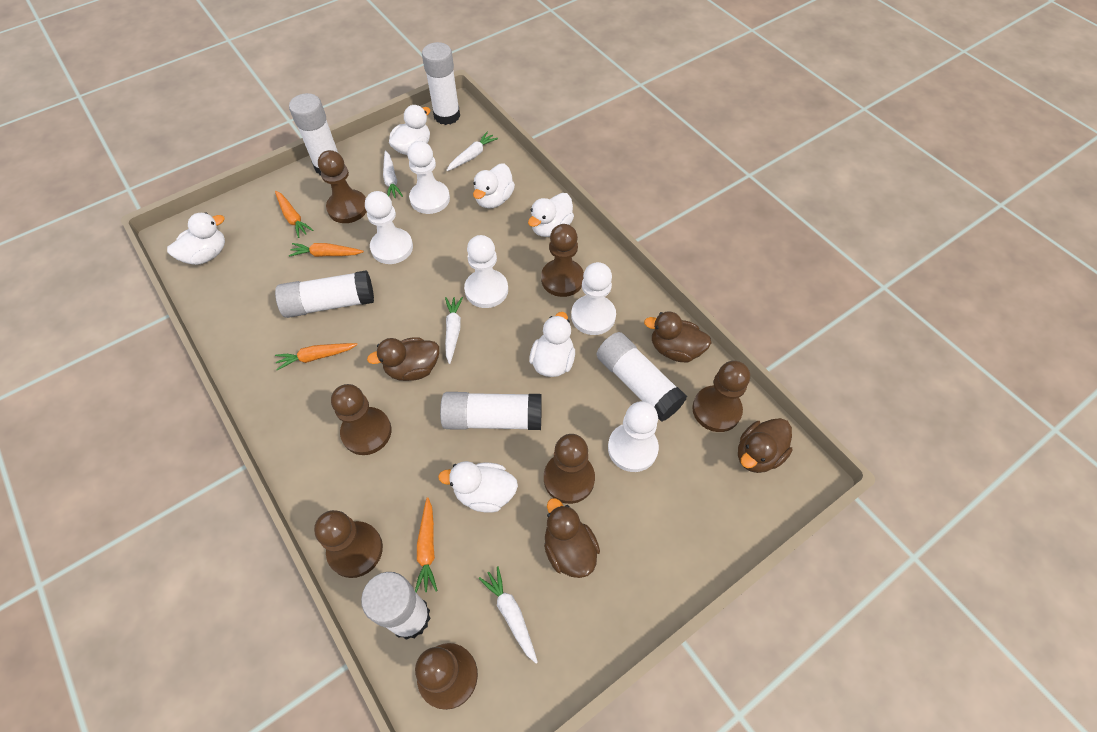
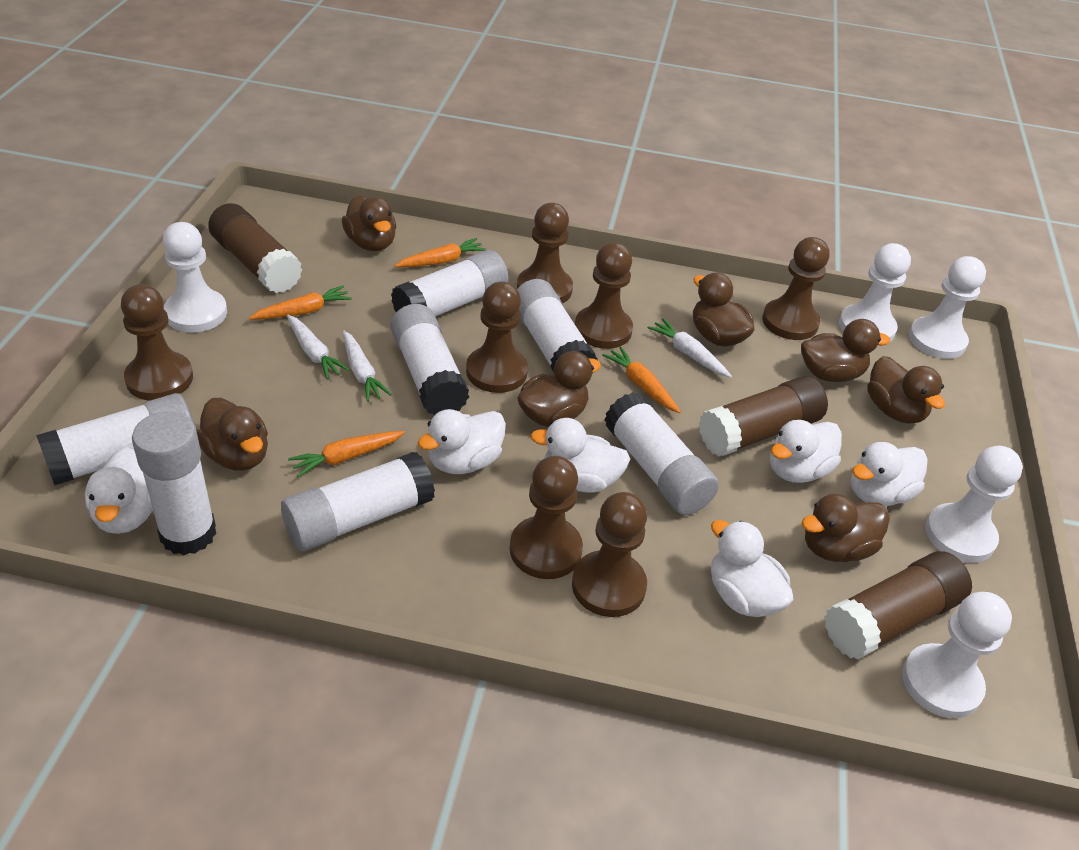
brown duck: [367,337,439,381] [544,498,600,578] [644,311,712,362] [738,418,793,473] = 4 -> [196,398,268,471] [342,195,396,251] [517,351,601,427] [693,273,755,347] [801,319,890,382] [802,494,890,562] [867,356,945,424] = 7
brown glue stick: none = 0 -> [208,203,302,293] [699,376,828,457] [824,551,972,659] = 3
white carrot: [383,150,403,198] [445,297,463,364] [446,132,498,171] [479,566,538,663] = 4 -> [287,315,350,379] [343,330,392,402] [647,318,732,378] = 3
white glue stick: [275,270,374,318] [289,93,338,175] [361,572,431,640] [422,42,460,125] [440,392,542,430] [597,332,687,421] = 6 -> [36,393,193,485] [132,411,216,555] [281,452,435,551] [391,250,508,317] [391,304,469,416] [517,279,598,373] [604,392,719,515] = 7

